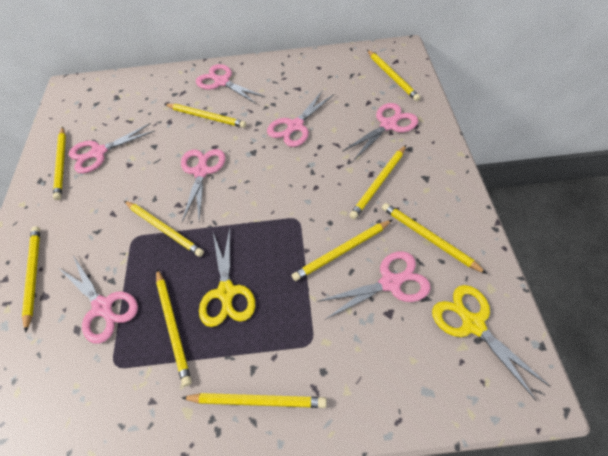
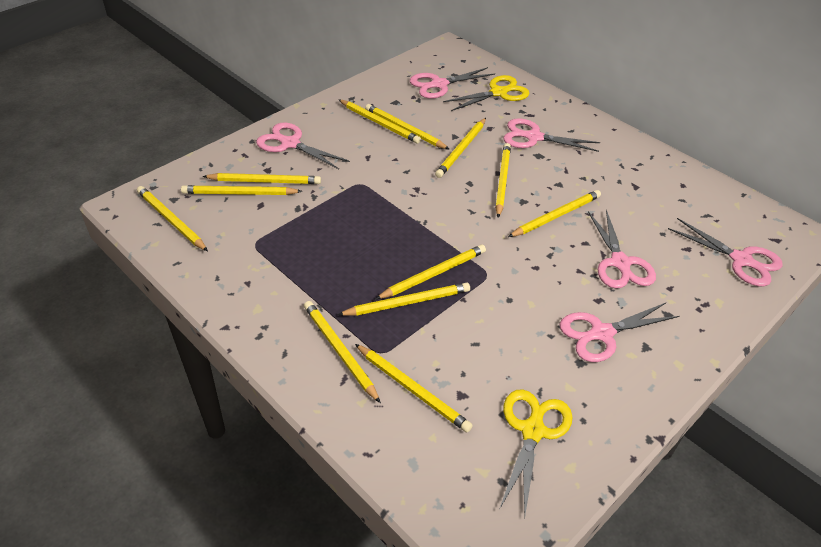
pink scissors: [59,255,138,344] [69,123,155,173] [181,149,225,222] [196,64,265,104] [267,90,334,147] [317,251,431,319] [342,103,418,160] = 7 -> [256,123,350,169] [410,67,495,99] [503,118,600,152] [560,302,679,362] [588,210,656,289] [668,218,783,286] = 6
yellow pencil: [22,226,40,333] [53,127,66,200] [124,201,204,257] [156,269,192,387] [165,104,246,128] [181,393,327,408] [292,220,392,281] [349,145,406,219] [367,50,420,101] [382,203,487,274] = 10 -> [137,186,208,251] [181,185,302,195] [203,173,321,184] [304,301,381,403] [337,283,470,316] [339,100,421,144] [355,344,473,432] [365,104,449,149] [376,245,486,299] [435,118,486,178] [495,143,511,218] [508,190,601,237] = 12

